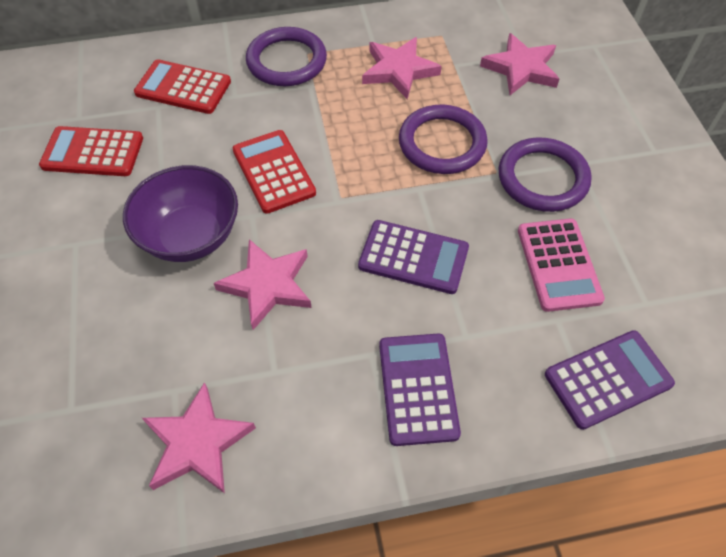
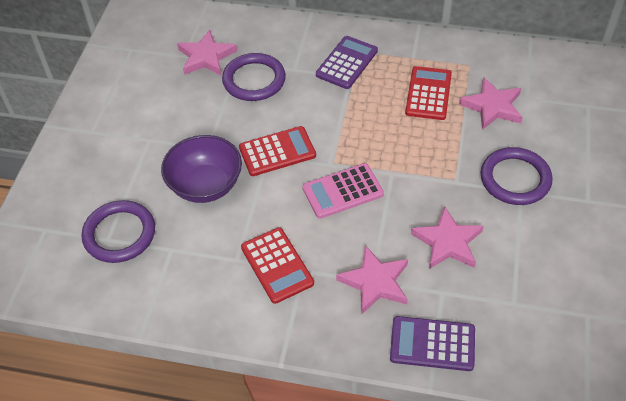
purple calculator: [358,220,469,294] [379,334,461,446] [545,330,675,430] = 3 -> [316,36,378,89] [390,316,475,371] = 2

